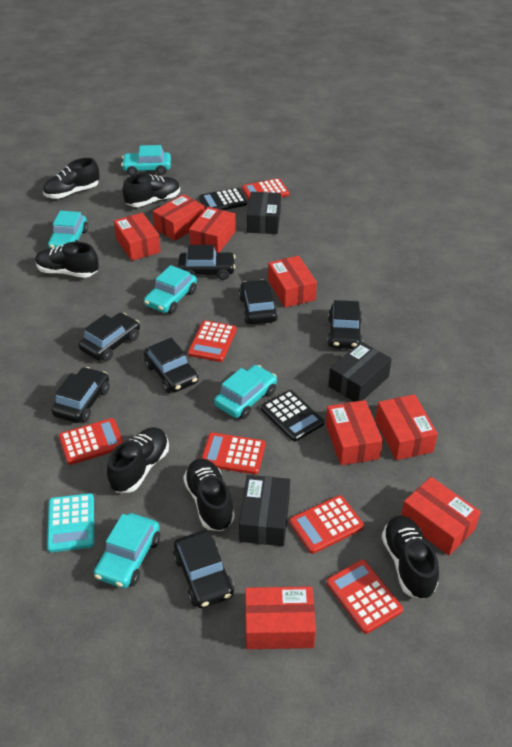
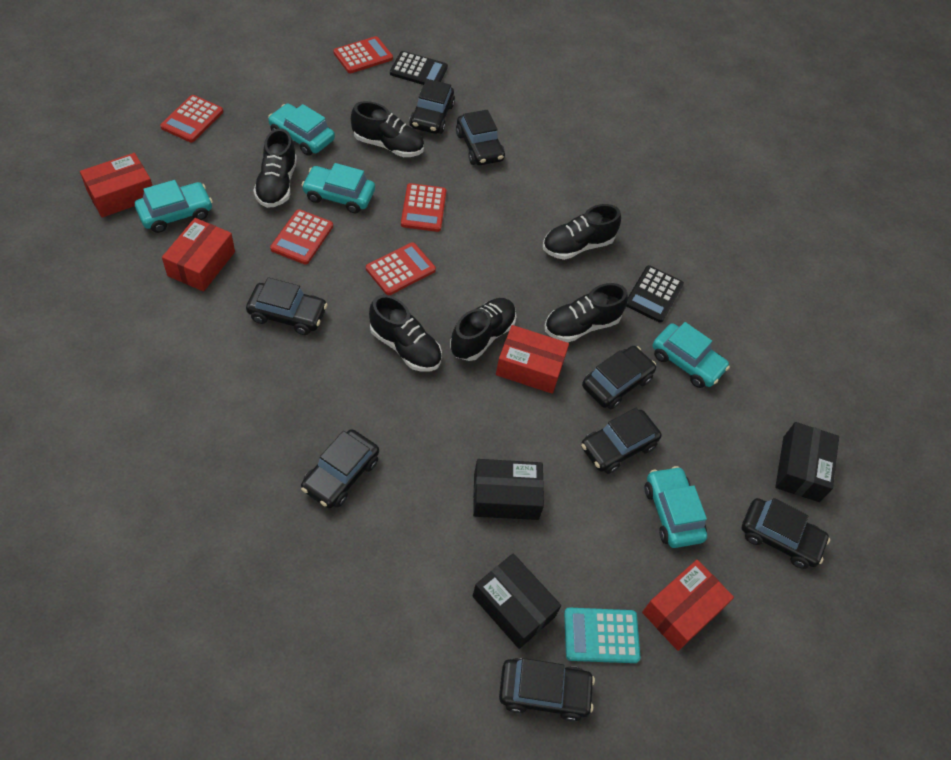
black car: [52,367,110,423] [78,313,140,361] [144,338,199,393] [173,530,234,608] [178,245,235,280] [239,279,278,324] [327,300,363,349] = 7 -> [246,277,328,335] [301,429,379,508] [409,79,455,134] [456,110,505,165] [499,658,595,722] [581,408,661,474] [582,346,656,409] [742,498,830,569] = 8
red box: [114,213,161,261] [153,194,205,241] [189,207,236,252] [245,586,316,649] [268,256,317,308] [326,400,383,466] [375,394,438,460] [401,477,481,556] = 8 -> [80,153,152,218] [162,218,235,291] [496,325,569,394] [642,560,734,651] = 4
red calculator: [59,418,123,465] [188,320,237,362] [201,432,265,474] [242,178,289,200] [289,495,364,554] [326,560,403,634] = 6 -> [160,95,223,142] [270,209,333,265] [334,36,393,73] [366,242,436,295] [401,183,446,232] = 5

